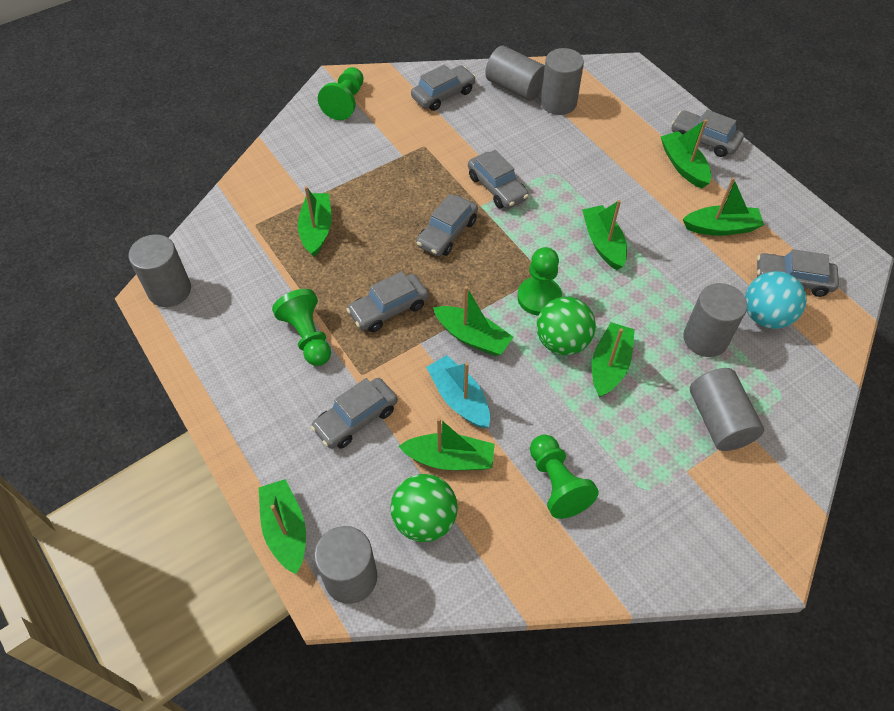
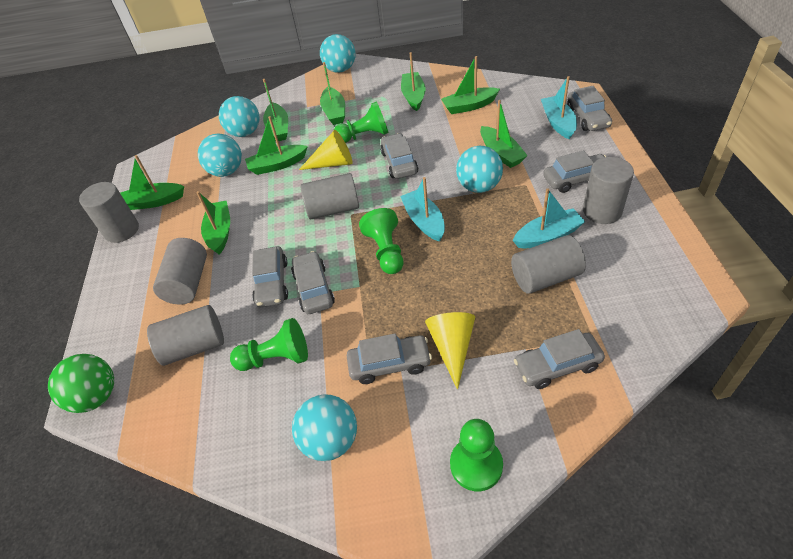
green ball: [390,474,458,542] [537,297,596,355] = 2 -> [48,354,114,413] = 1
turquoise ball: [745,271,807,329] = 1 -> [198,134,242,177] [219,96,260,137] [292,394,357,461] [320,34,356,73] [456,146,503,193] = 5
turquoise boat: [426,355,490,428] = 1 -> [400,177,445,242] [513,189,586,248] [541,76,577,139] = 3
yellow cone: none = 0 -> [299,130,352,170] [425,312,475,390] = 2

